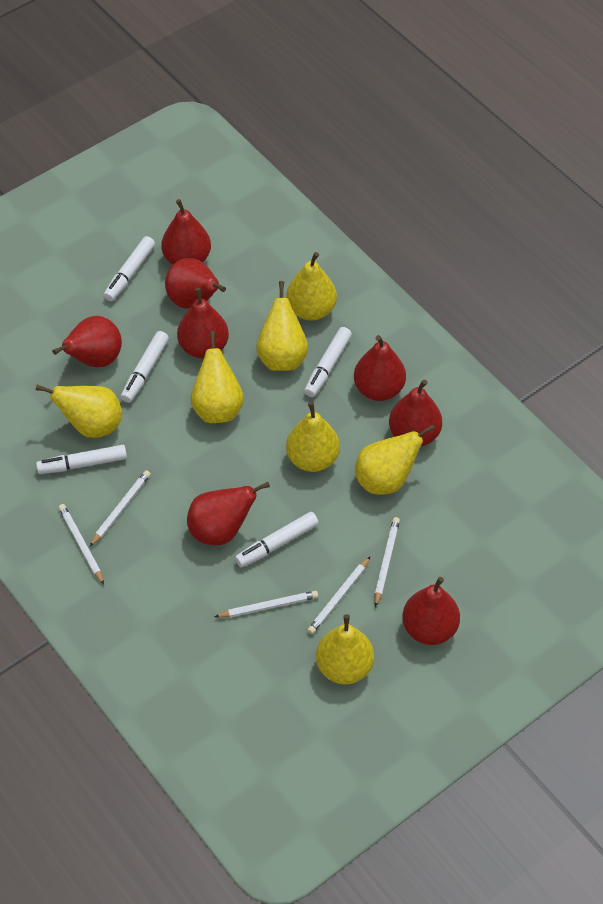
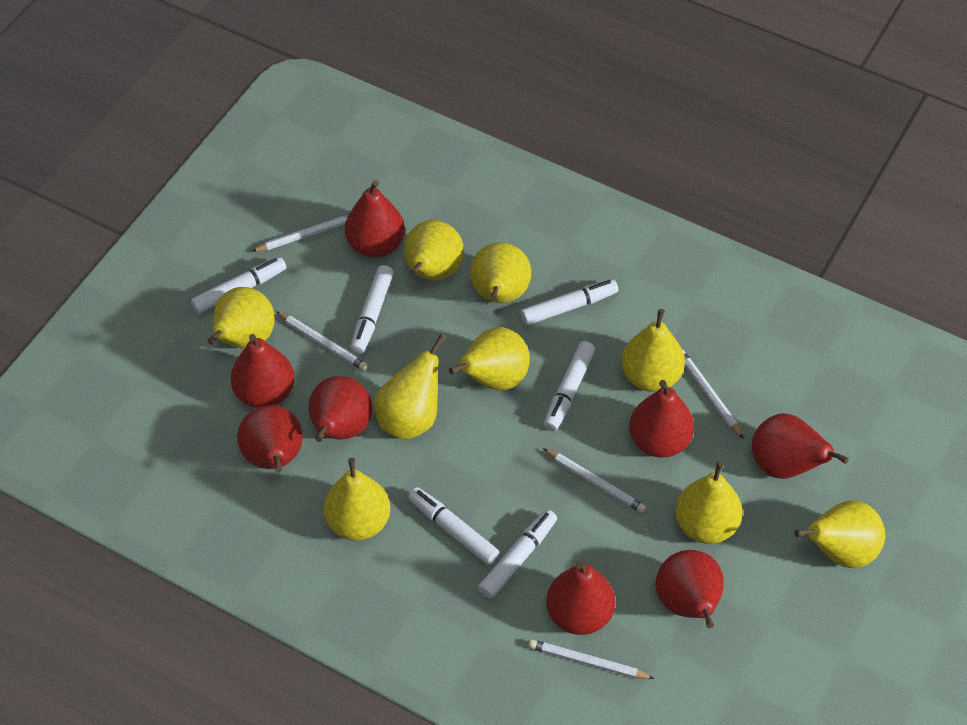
white marker: [36,445,127,474] [103,236,155,301] [121,331,169,403] [235,512,319,567] [304,327,352,397] = 5 -> [191,257,286,314] [350,265,394,354] [408,487,499,565] [478,509,557,599] [520,279,618,325] [543,341,595,431] = 6
yellow pear: [36,385,122,438] [191,331,244,423] [256,281,308,371] [286,252,337,321] [286,402,340,472] [316,614,374,685] [355,424,435,495] = 7 -> [207,287,275,349] [324,458,390,541] [374,334,446,440] [404,220,464,281] [449,327,530,390] [470,242,531,303] [621,309,685,392] [675,461,742,544] [794,501,885,568] = 9

